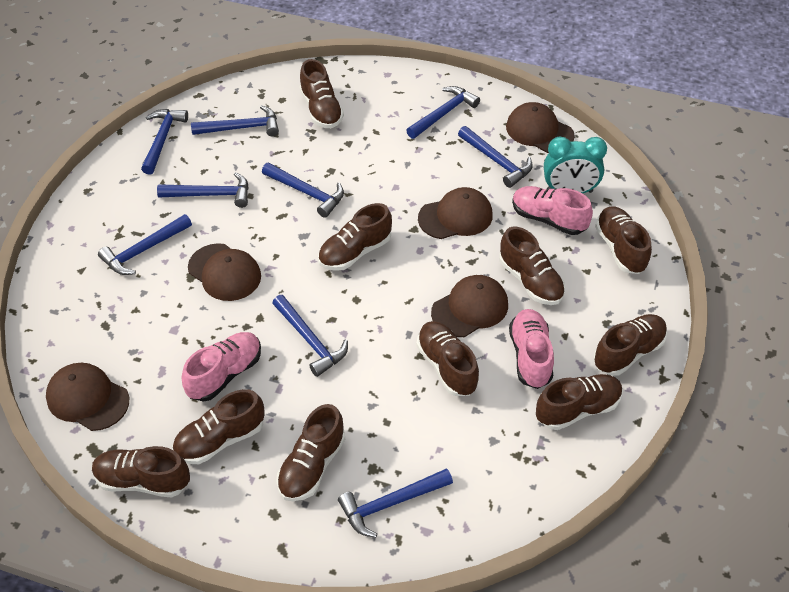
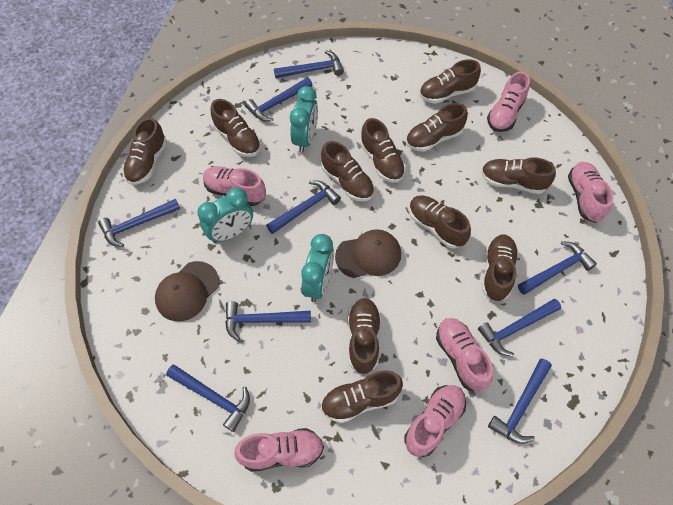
brown cap: [46,363,129,431] [188,243,261,301] [418,187,493,239] [431,275,508,337] [506,102,575,153] = 5 -> [155,261,219,321] [335,229,401,278] = 2
brown shoe: [92,446,190,498] [173,389,265,464] [276,404,345,501] [299,59,344,128] [318,203,392,271] [417,321,479,396] [499,227,565,305] [536,374,623,430] [593,314,667,376] [595,206,652,274] = 10 -> [123,118,167,185] [210,99,261,157] [321,141,374,202] [321,371,403,423] [348,298,381,374] [360,118,406,183] [406,103,468,152] [409,195,471,248] [419,59,481,104] [481,157,556,194] [482,235,518,302] = 11
pink shoe: [182,332,261,402] [509,309,554,389] [512,186,593,235] = 3 -> [203,166,266,206] [234,428,324,472] [405,385,466,457] [436,318,493,392] [487,72,530,132] [568,162,613,223] = 6
turquoise clock: [544,137,607,193] = 1 -> [197,187,253,243] [290,86,318,153] [301,234,334,302] = 3

